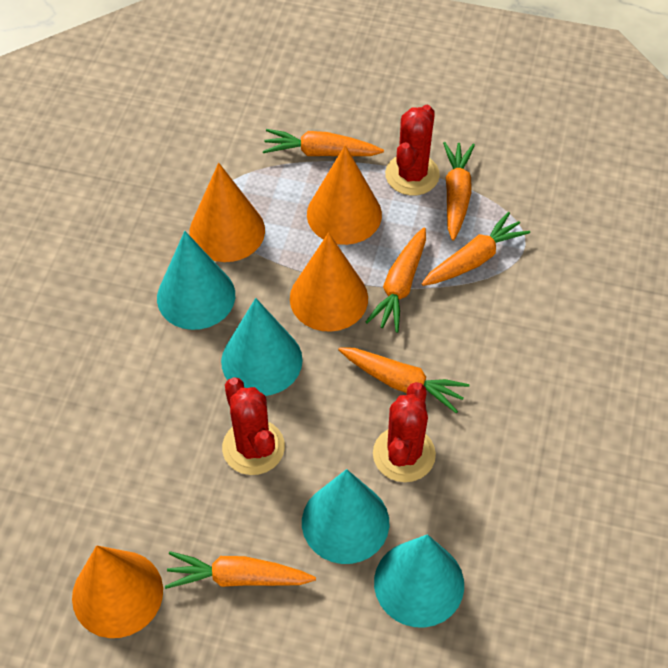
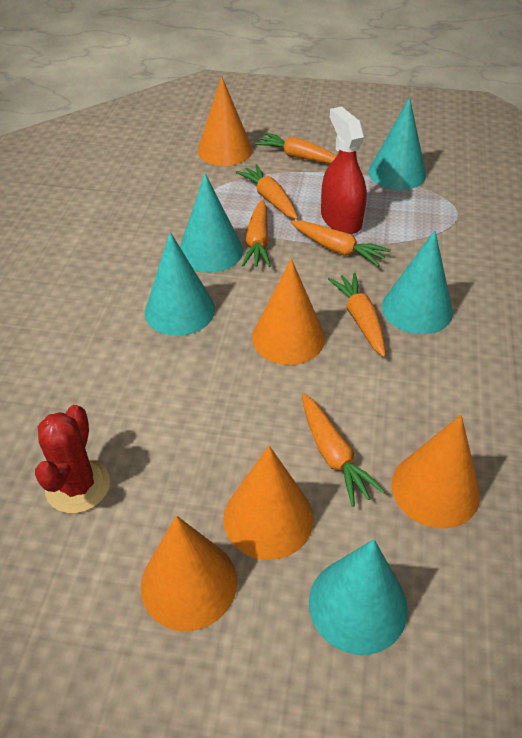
orange cone: [72,545,163,638] [189,163,265,262] [290,233,368,332] [307,145,382,245] = 4 -> [141,516,237,631] [198,76,253,166] [223,446,314,560] [252,259,325,365] [392,415,480,528] = 5
red cactus: [222,377,285,475] [373,382,436,482] [385,105,440,196] = 3 -> [35,405,110,513] = 1
red spray bottle: none = 0 -> [321,106,367,234] = 1
turquoise cone: [157,231,235,330] [221,298,303,396] [302,469,389,564] [374,534,464,628] = 4 -> [145,232,215,336] [180,173,243,273] [309,539,408,655] [368,97,426,190] [382,230,453,334] = 5

